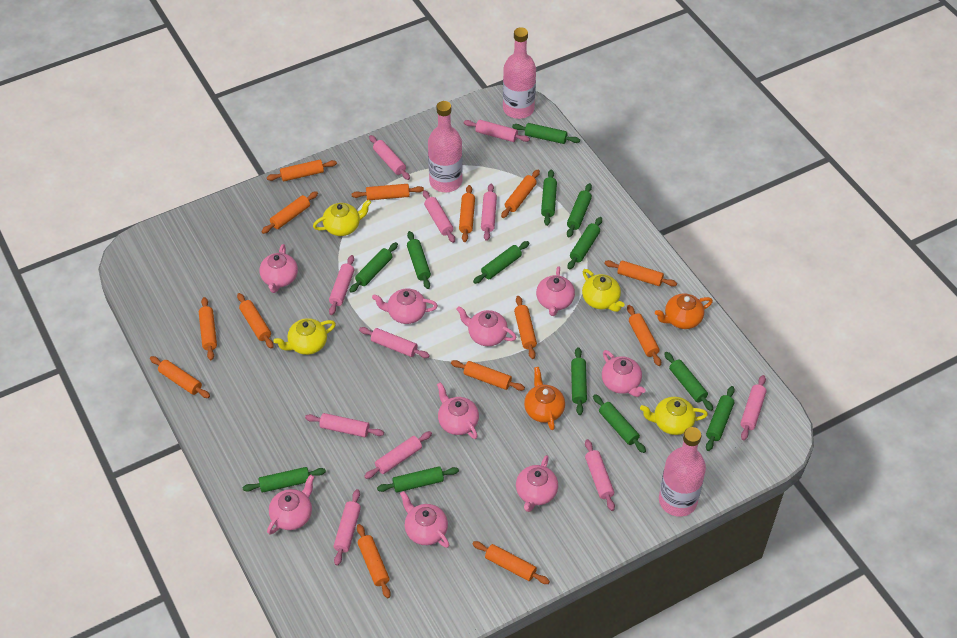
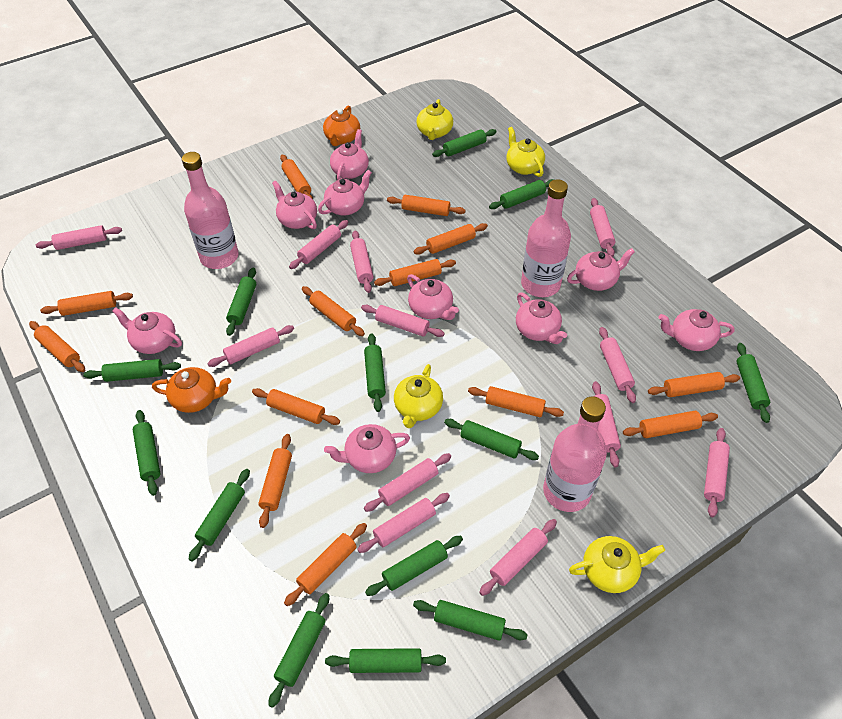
orange rolling pin: [150,356,210,398] [199,297,217,360] [237,293,273,349] [261,191,318,234] [267,160,337,181] [352,184,424,200] [357,524,391,598] [451,360,525,391] [459,185,475,242] [473,541,550,584] [501,170,540,218] [514,296,537,359] [604,260,677,287] [627,305,661,366] = 14 -> [29,321,85,372] [40,291,133,316] [252,388,340,425] [258,434,292,528] [280,155,313,199] [284,523,367,606] [302,286,365,336] [374,259,456,286] [387,195,465,216] [414,223,488,255] [468,386,564,417] [623,411,718,438] [648,372,740,397] = 13
pink rolling pin: [305,413,384,437] [329,255,354,315] [334,489,361,566] [359,327,430,358] [364,431,432,479] [369,135,410,180] [423,190,455,243] [464,120,530,142] [481,184,497,241] [585,439,615,511] [740,375,767,440] = 11 -> [36,225,122,250] [207,325,294,367] [289,220,348,269] [350,230,373,293] [357,493,450,553] [361,305,445,337] [364,453,451,512] [479,519,557,596] [590,198,615,257] [592,381,621,468] [599,327,636,403] [704,428,730,517] = 12

